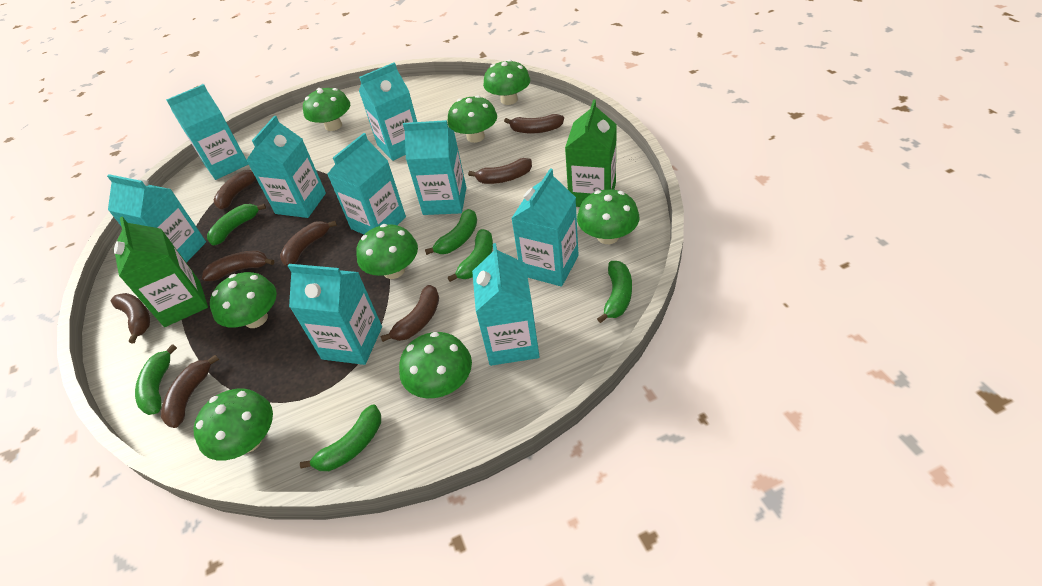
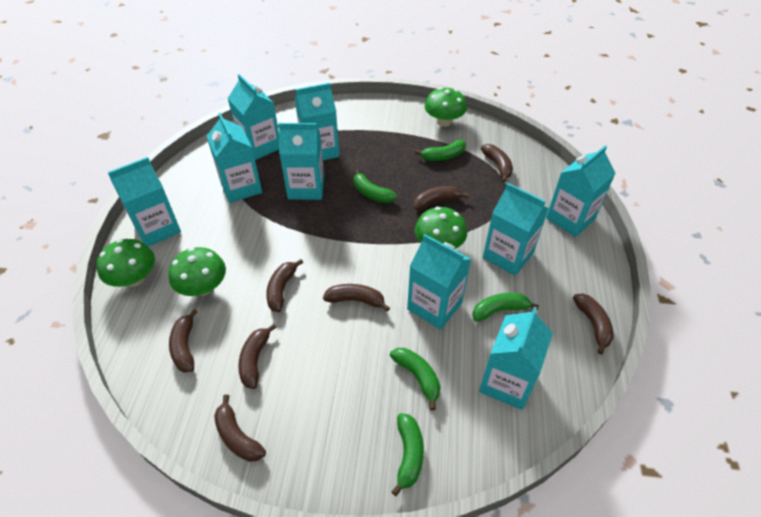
green banana: [135,344,177,415] [207,204,266,246] [300,404,381,471] [425,209,477,255] [448,229,493,282] [597,261,632,323] = 6 -> [354,169,397,203] [390,348,440,410] [391,413,424,496] [415,140,466,161] [472,293,539,322] = 5
green carton: [114,216,208,327] [565,100,617,207] = 2 -> none = 0
green mushroom: [193,388,273,460] [210,272,277,328] [303,88,350,131] [356,224,418,279] [399,332,472,398] [447,95,497,143] [483,59,530,105] [577,189,639,244] = 8 -> [96,239,155,287] [168,247,226,296] [415,207,467,249] [424,87,467,127] = 4

